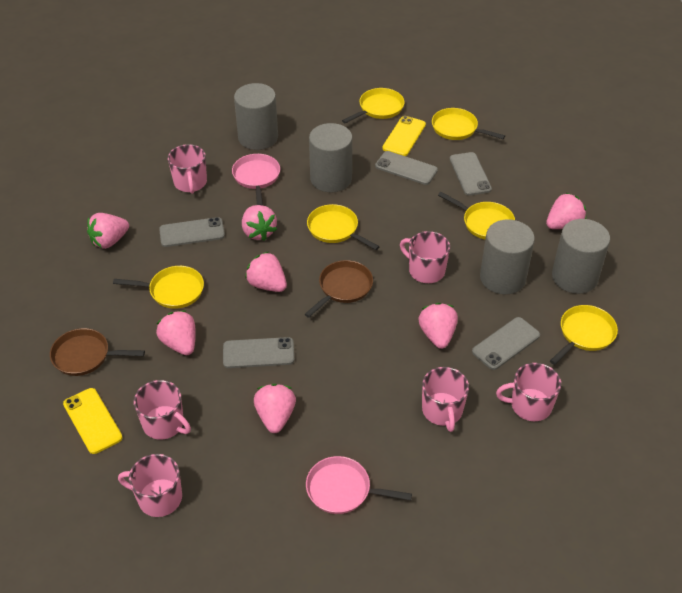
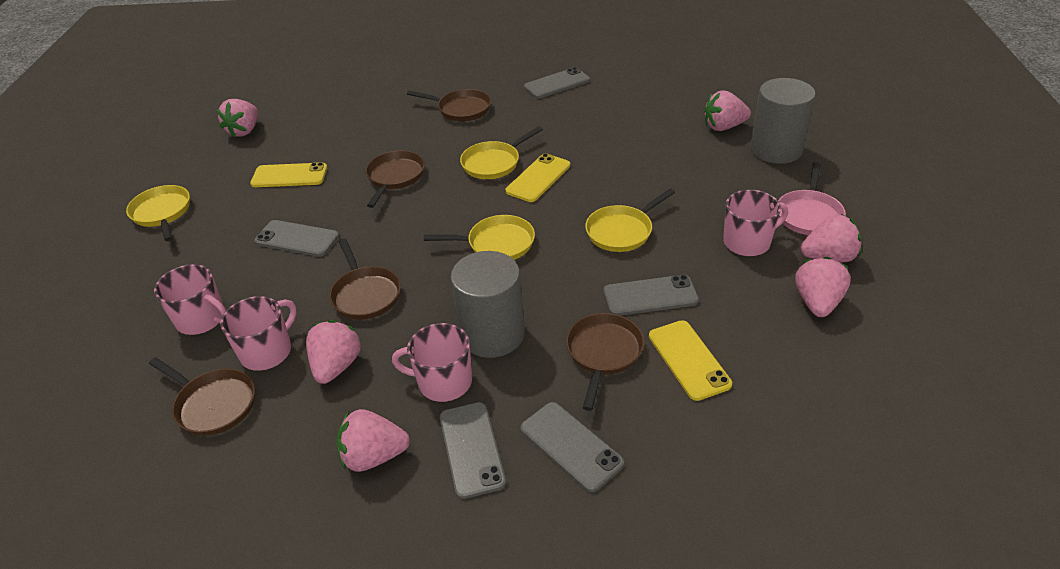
brown pan: [50,328,145,376] [304,260,373,318] = 2 -> [149,357,255,436] [330,239,401,320] [366,150,425,208] [407,89,491,121] [566,313,644,411] = 5
grey cylinder: [234,83,278,150] [309,123,353,192] [480,219,535,294] [552,219,610,294] = 4 -> [450,251,525,358] [750,78,816,164] = 2
pink mug: [118,454,182,517] [134,380,191,440] [168,144,207,194] [400,231,450,283] [422,367,469,432] [496,363,561,421] = 6 -> [154,264,226,335] [220,296,297,371] [392,323,472,402] [723,190,788,256] = 4
pink pan: [232,154,280,206] [306,456,412,514] = 2 -> [778,162,846,235] = 1
pink strawberry: [87,213,129,249] [156,310,196,355] [242,205,277,241] [245,252,287,292] [254,384,296,433] [418,303,458,349] [546,193,586,229] = 7 -> [216,99,258,138] [306,320,361,384] [336,409,410,472] [704,90,751,131] [795,256,851,317] [801,214,862,262] = 6
yellow pan: [113,266,204,309] [307,204,380,250] [342,88,404,123] [432,108,505,140] [438,192,515,239] [550,305,618,365] = 6 -> [126,185,190,241] [424,215,535,260] [460,126,543,179] [585,189,675,252] = 4
yellow phone: [63,388,123,454] [382,116,426,156] = 2 -> [250,162,327,187] [506,153,570,202] [649,320,732,401] = 3

